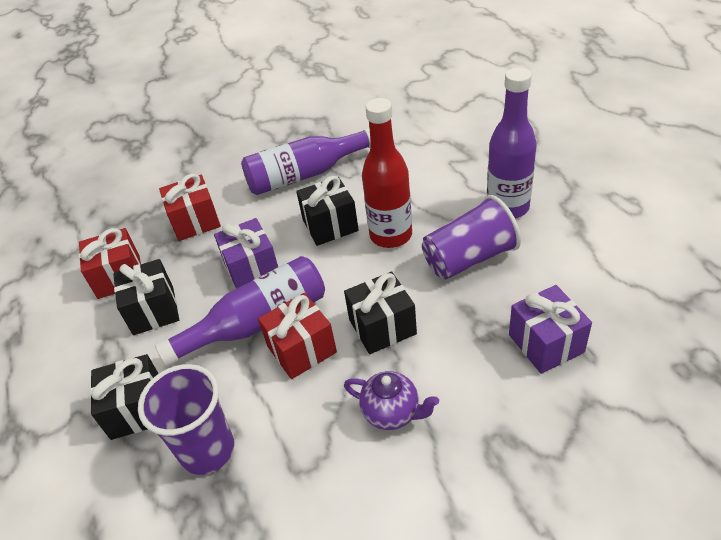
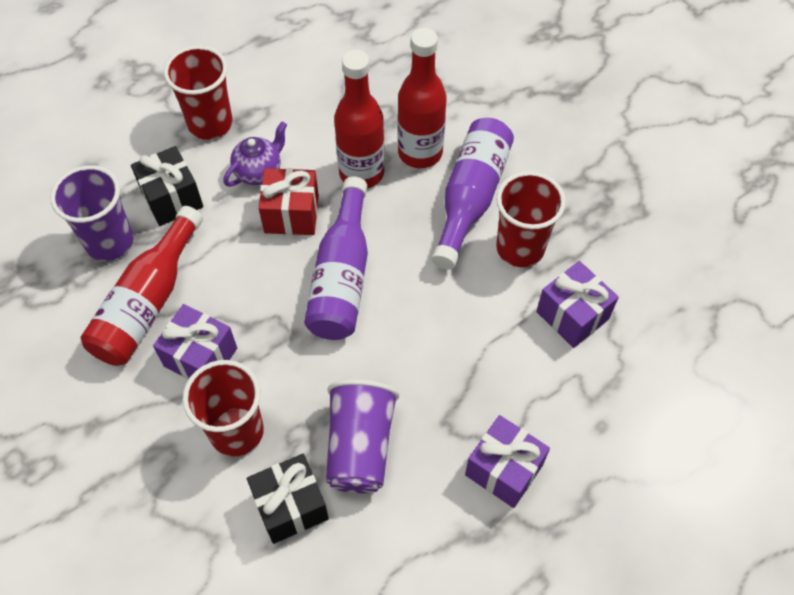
black gift: [90,354,159,440] [113,259,179,335] [296,176,359,246] [344,271,417,354] = 4 -> [131,146,203,226] [247,454,329,544] = 2
purple bottle: [155,256,325,367] [241,128,370,195] [487,68,537,218] = 3 -> [304,176,368,340] [432,118,514,270] = 2
purple gift: [214,218,278,289] [509,285,592,374] = 2 -> [153,304,237,380] [465,415,550,508] [536,261,619,348] = 3
red bottle: [362,98,412,248] = 1 -> [81,206,203,366] [334,50,385,189] [398,28,447,168] = 3
red cup: none = 0 -> [164,45,233,140] [183,360,264,457] [496,171,566,267] = 3
red gift: [79,228,141,299] [159,174,221,241] [258,293,337,379] = 3 -> [259,168,319,235] = 1

